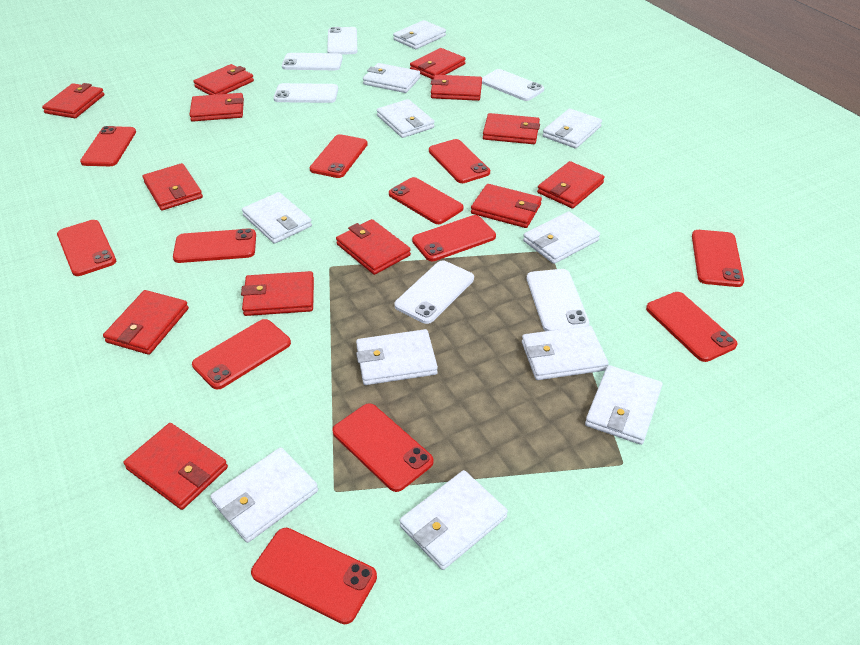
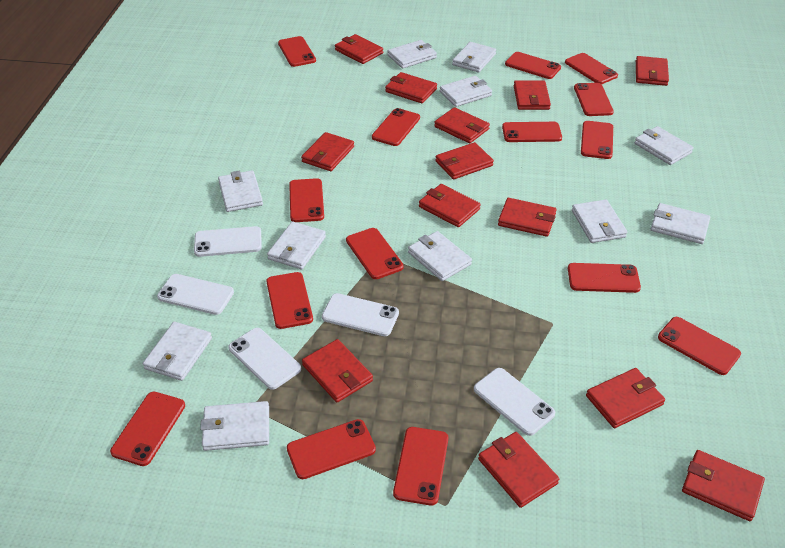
red phone: [57,220,116,276] [80,126,136,166] [173,228,256,263] [192,319,291,390] [251,528,377,624] [309,134,368,178] [332,403,434,492] [389,177,464,224] [412,215,496,261] [429,139,490,183] [646,292,738,362] [692,230,744,287] = 12 -> [110,392,185,466] [266,272,313,329] [278,36,316,67] [287,419,376,479] [289,178,324,222] [346,228,404,279] [372,108,420,146] [393,427,448,506] [502,122,562,142] [505,52,561,79] [565,53,618,84] [568,263,641,293] [574,83,614,116] [581,121,613,159] [658,317,741,375] = 15
white phone: [274,83,338,103] [282,53,343,70] [327,27,357,55] [395,261,474,324] [482,69,544,101] [527,269,589,331] = 6 -> [157,274,234,315] [194,226,262,257] [229,328,301,390] [322,293,399,336] [474,368,555,436] = 5

